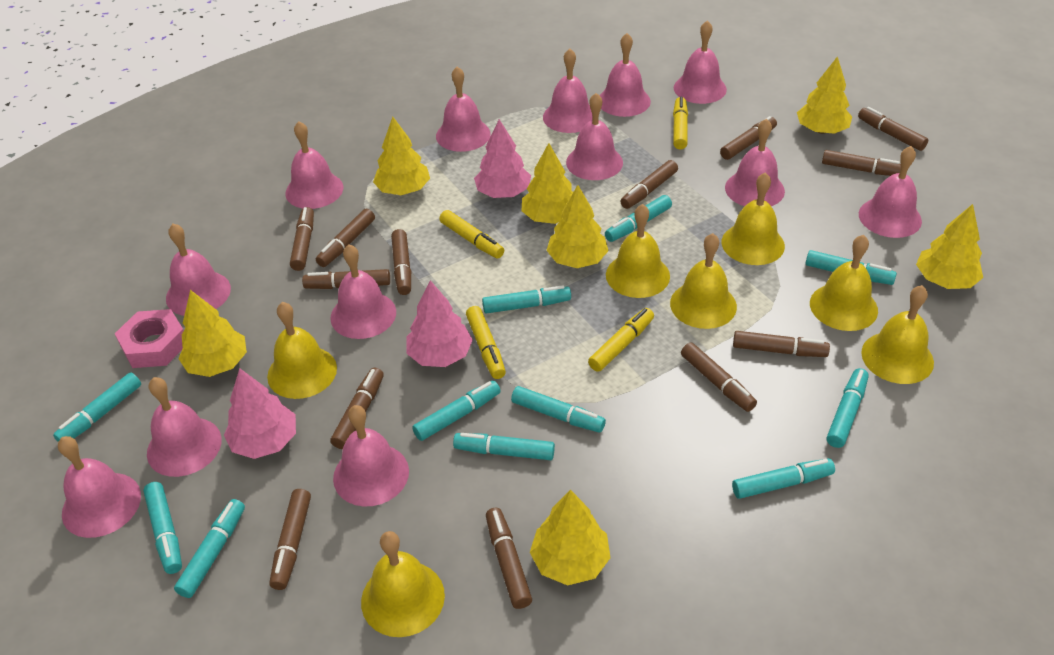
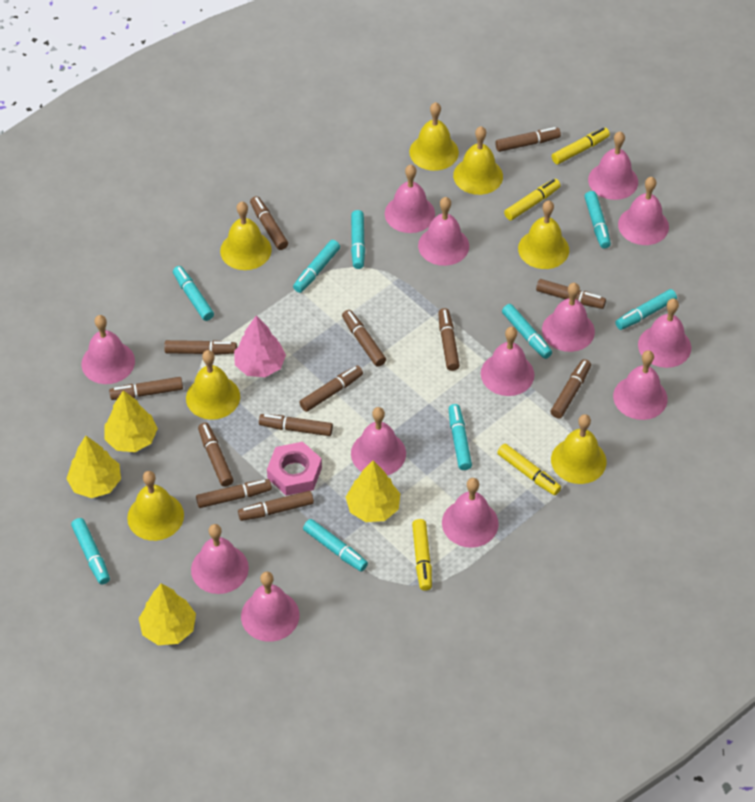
pink tree: [224,368,296,459] [406,280,473,367] [474,119,531,198] = 3 -> [234,316,286,377] = 1
turquoise marker: [53,373,141,442] [143,482,182,574] [174,499,245,598] [412,381,500,441] [453,433,555,460] [482,285,571,314] [511,386,606,433] [605,195,672,242] [732,458,835,499] [806,250,897,285] [827,368,869,448] = 11 -> [71,518,110,584] [173,266,214,321] [293,240,340,293] [303,519,368,571] [351,210,365,269] [448,404,472,470] [502,304,552,359] [584,191,611,249] [615,289,677,330] = 9
yellow tree: [179,290,247,377] [373,117,430,195] [522,143,573,224] [530,490,611,585] [546,185,609,268] [797,56,852,134] [916,204,983,289] = 7 -> [66,436,121,498] [104,390,158,452] [139,584,196,645] [346,460,400,522] = 4

